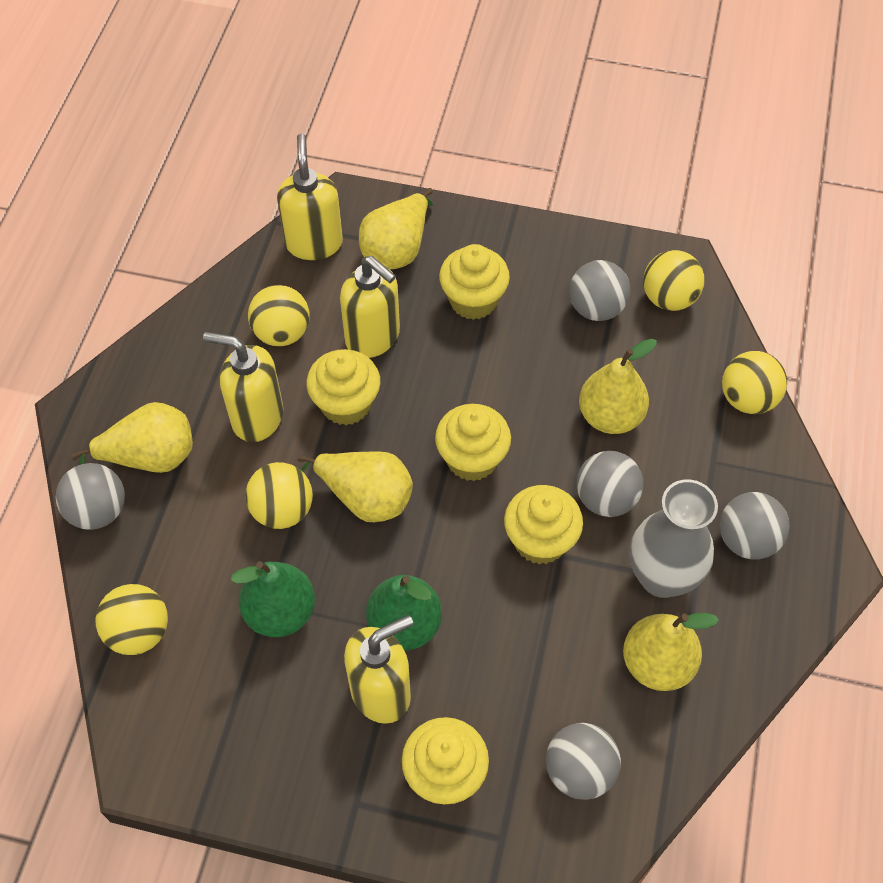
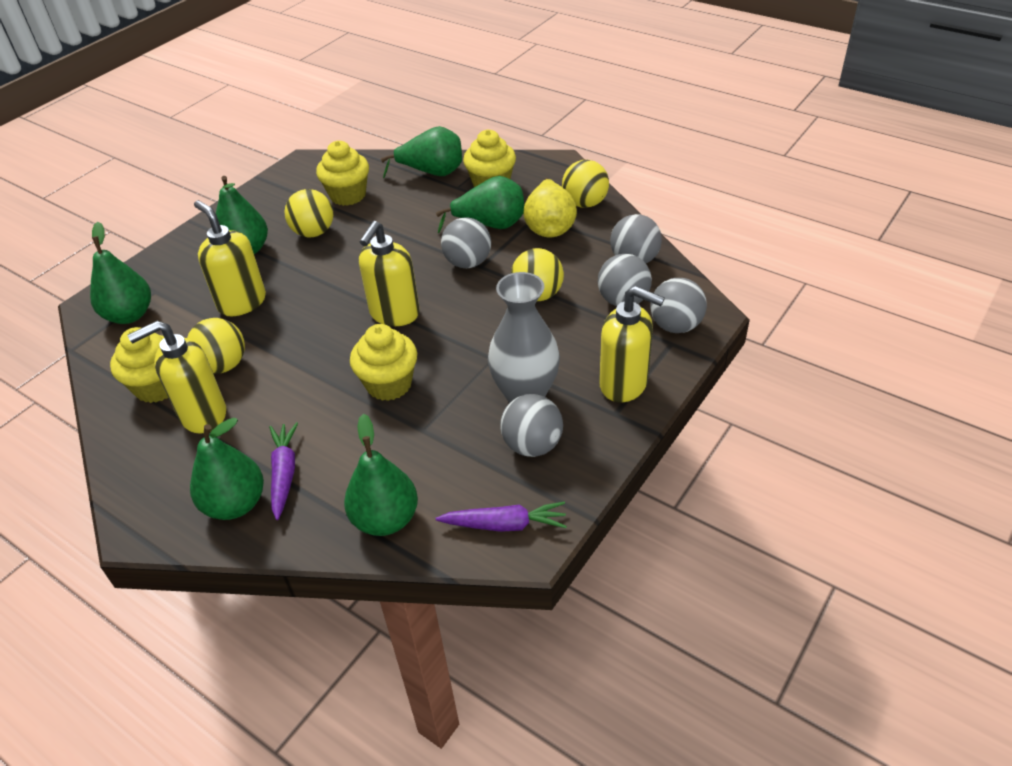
green pear: [231,561,315,637] [366,575,442,651] = 2 -> [90,222,151,324] [190,418,264,520] [216,176,268,254] [344,414,418,536] [381,126,462,178] [436,176,524,233] = 6
purple carrot: none = 0 -> [269,422,298,520] [436,502,567,532] = 2
yellow ball: [95,584,168,655] [245,462,313,529] [248,285,310,346] [643,250,704,311] [722,351,787,414] = 5 -> [187,318,245,374] [285,189,333,237] [511,248,564,301] [562,160,609,208] = 4
yellow cupcake: [306,349,380,425] [402,717,489,804] [435,404,511,481] [439,244,510,320] [504,485,583,565] = 5 -> [110,327,168,403] [316,141,369,206] [350,324,417,401] [463,129,516,187] = 4
yellow pear: [71,402,193,473] [297,451,413,522] [359,188,433,269] [579,338,657,434] [623,613,719,691] = 5 -> [524,178,577,238] = 1

